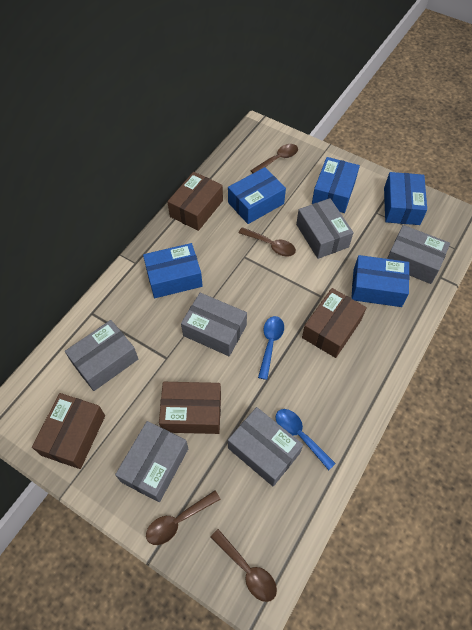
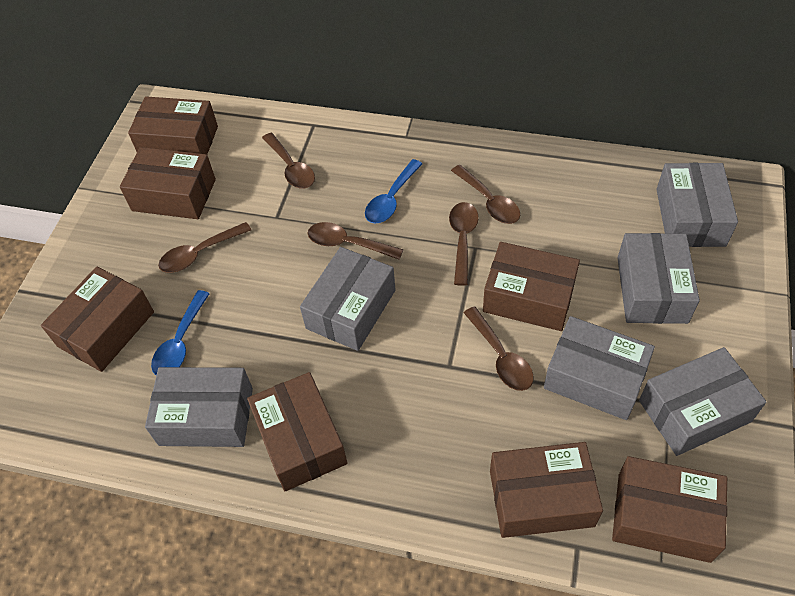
blue box: [143,243,203,298] [228,167,286,224] [312,157,360,213] [351,255,409,307] [384,172,427,225] = 5 -> none = 0
brown box: [32,393,105,469] [159,382,221,434] [167,172,223,231] [302,288,367,358] = 4 -> [41,267,154,372] [120,147,216,219] [128,96,218,154] [247,372,347,491] [483,242,580,331] [490,442,603,538] [612,456,727,563] = 7
brown spoon: [146,490,221,545] [211,529,277,602] [238,227,296,257] [251,144,298,173] = 4 -> [158,222,251,273] [262,133,315,188] [307,222,404,260] [449,202,479,286] [451,165,520,224] [464,306,534,391] = 6

